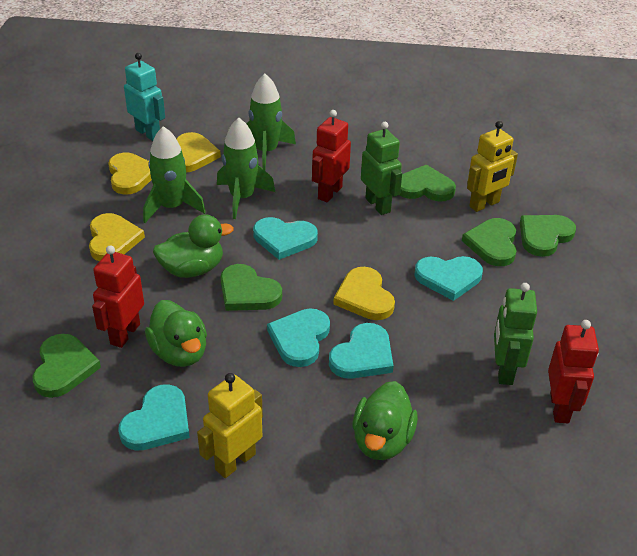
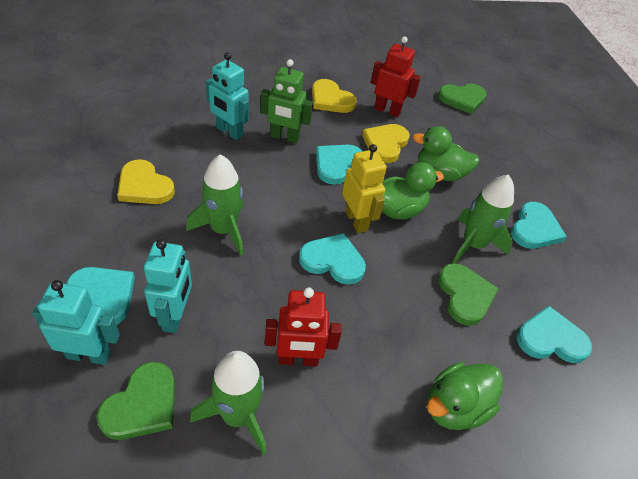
green heart: [33,334,101,398] [220,264,282,311] [399,164,456,202] [462,218,517,266] [520,215,576,257] = 5 -> [96,362,175,440] [438,84,486,114] [438,263,499,326] = 3
green robot: [361,122,402,215] [494,283,537,385] = 2 -> [260,59,313,144] = 1
red robot: [92,245,144,348] [312,110,351,202] [548,320,599,423] = 3 -> [265,287,342,366] [371,36,421,117] = 2
turquoise robot: [124,53,165,141] = 1 -> [32,280,120,365] [144,239,192,333] [206,52,249,140] = 3
yellow heart: [89,213,145,261] [108,153,152,194] [177,132,221,172] [333,267,395,320] = 4 -> [117,159,175,204] [312,79,357,113] [362,124,410,163] = 3
yellow robot: [197,373,263,478] [467,121,518,212] = 2 -> [342,144,387,233] = 1

